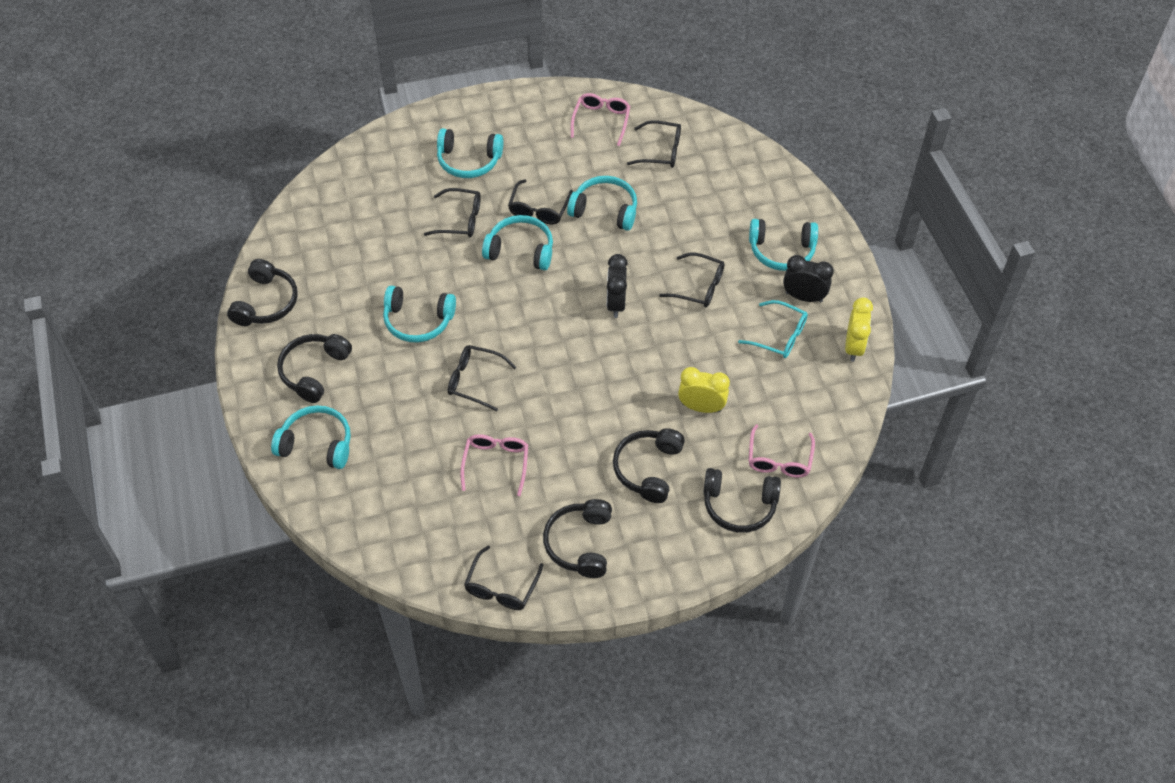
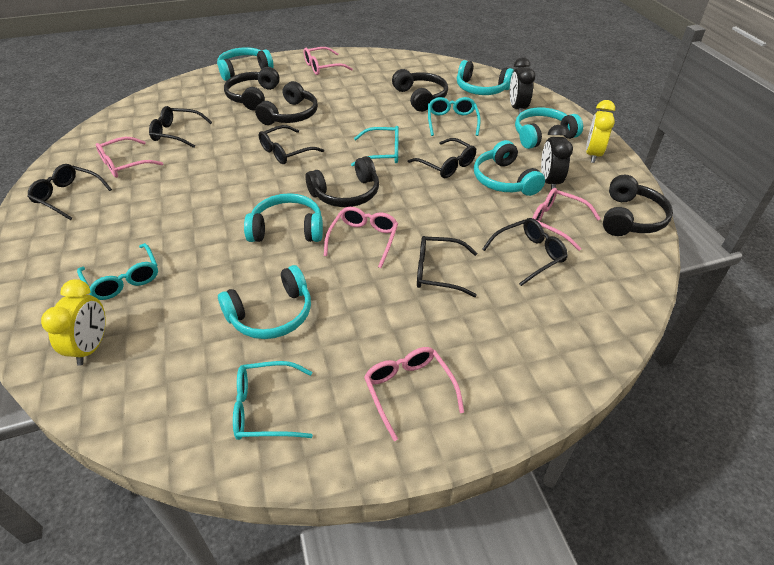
pink glasses: [460,434,528,496] [571,93,630,146] [749,424,815,478] = 3 -> [96,137,163,178] [304,47,353,75] [324,207,398,268] [364,347,464,441] [533,188,601,251] = 5
turquoise glasses: [738,300,808,358] = 1 -> [77,243,158,300] [233,361,313,440] [351,126,399,166] [428,97,481,136] = 4

